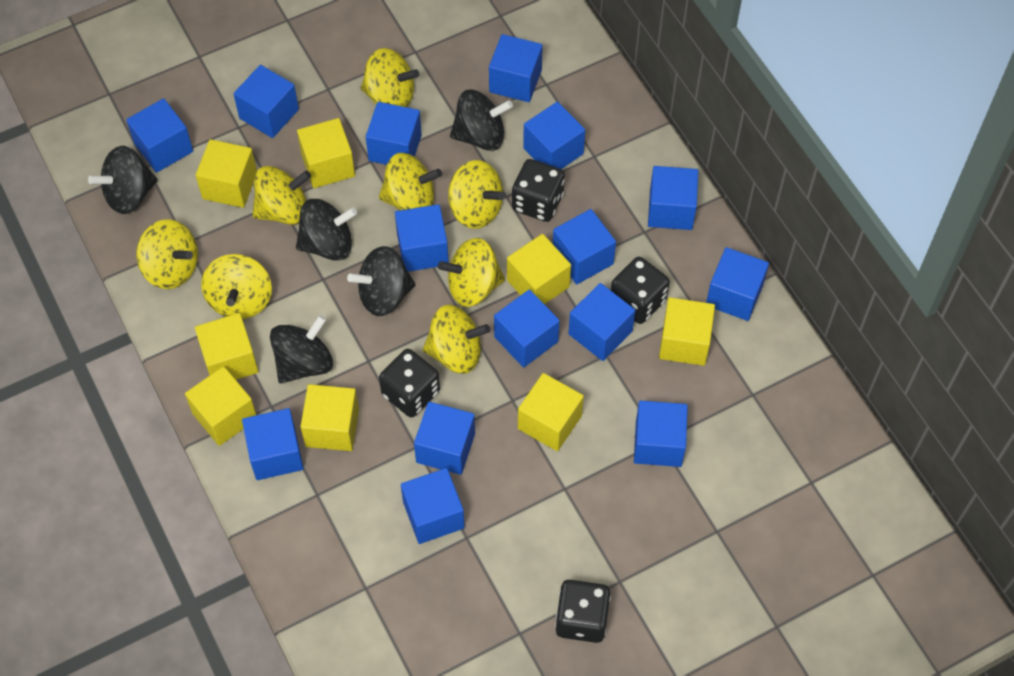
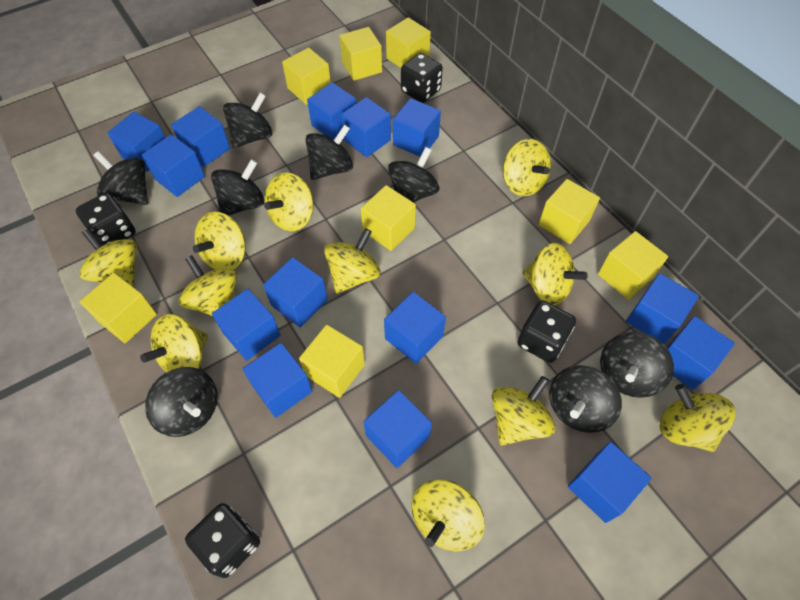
black spinning top: [88,146,158,214] [270,315,333,383] [296,199,357,261] [347,246,415,316] [450,90,513,151] = 5 -> [93,151,148,205] [145,367,218,437] [211,159,264,215] [223,92,272,148] [306,124,353,180] [388,147,439,203] [549,365,622,433] [600,332,674,398] = 8
blue cube: [126,98,193,173] [233,65,299,138] [242,408,304,480] [366,102,422,165] [395,204,449,272] [401,468,465,544] [414,402,475,475] [489,34,543,102] [494,289,560,368] [523,102,585,169] [553,209,616,284] [568,283,635,361] [634,401,688,467] [648,166,698,230] [706,247,769,321] = 15 -> [107,112,165,172] [142,134,205,197] [171,106,230,167] [212,288,281,361] [242,343,312,418] [263,257,328,327] [307,82,356,139] [341,97,391,157] [364,390,432,468] [384,292,446,364] [393,98,441,157] [568,442,652,523] [626,273,699,344] [666,316,735,390] = 14
yellow spinning top: [136,219,198,289] [201,254,272,319] [252,166,311,225] [361,48,419,107] [379,153,442,210] [423,305,490,374] [438,238,505,307] [448,160,504,229] = 8 -> [79,228,137,287] [140,314,208,372] [178,255,237,316] [193,212,246,270] [264,172,314,231] [324,228,381,293] [412,479,485,551] [492,376,555,446] [503,139,551,196] [523,243,588,306] [660,384,735,452] = 11

